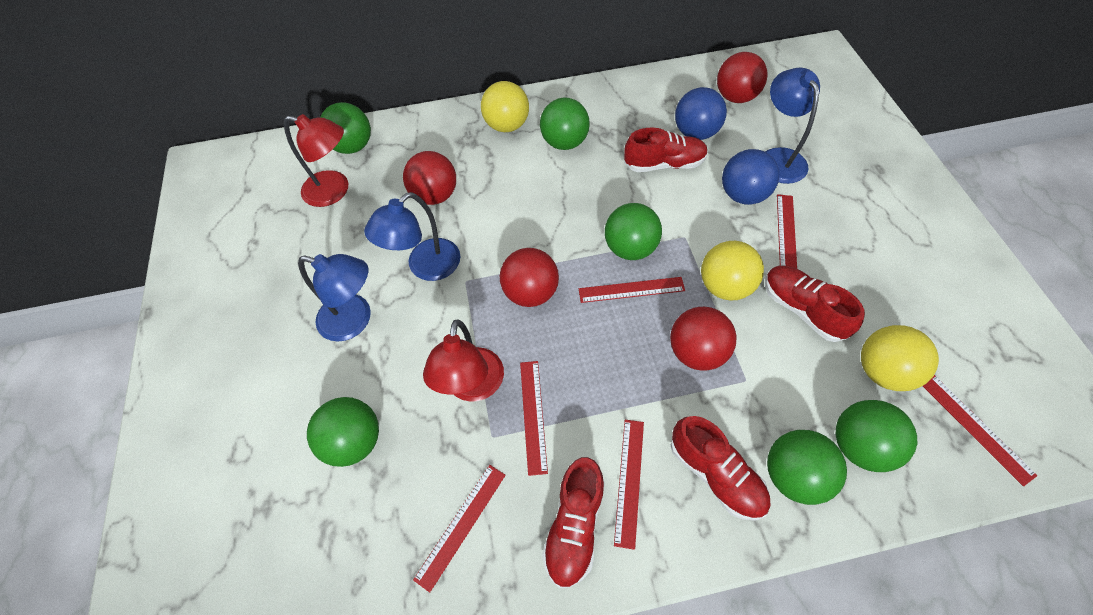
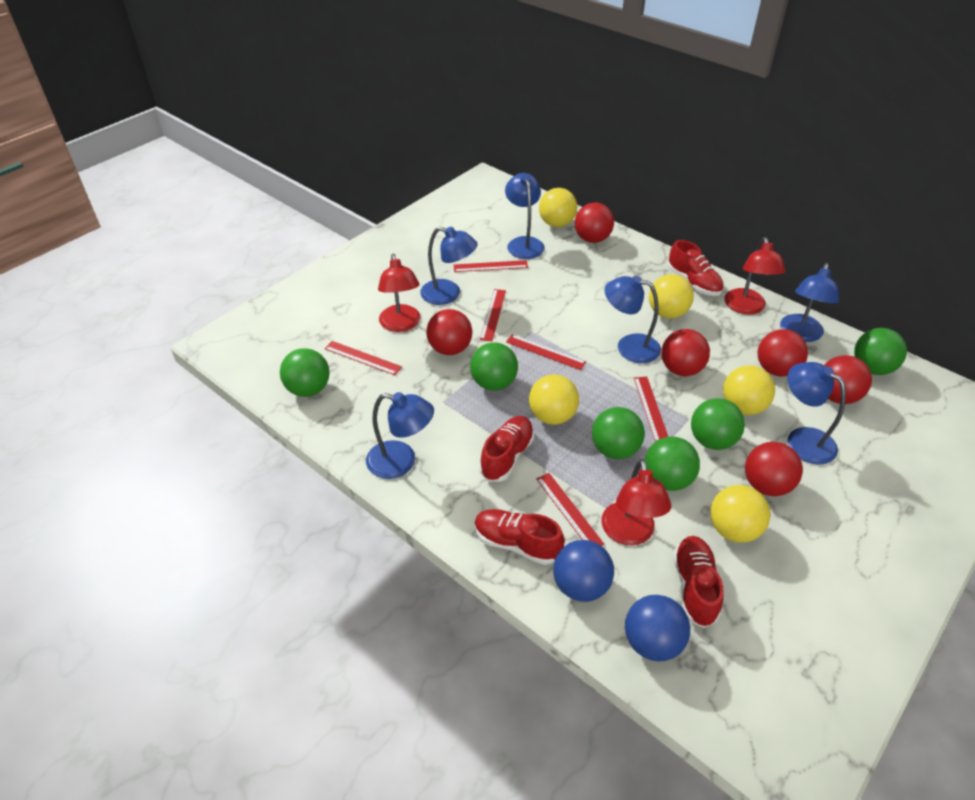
blue lamp: [298,254,371,342] [364,192,460,281] [765,68,820,184] = 3 -> [366,392,434,479] [420,227,478,305] [505,173,545,259] [605,276,661,363] [780,263,839,342] [787,362,846,465] = 6
red ball: [403,151,456,205] [500,248,559,307] [670,307,737,371] [717,52,767,103] = 4 -> [426,309,472,355] [575,203,614,243] [661,329,710,376] [745,442,803,496] [758,329,808,377] [824,355,872,404] = 6
red lamp: [284,114,348,207] [423,320,504,402] = 2 -> [378,254,420,332] [601,459,672,546] [724,237,785,315] = 3
yellow ball: [481,81,529,132] [701,241,764,300] [861,325,939,391] = 3 -> [529,374,579,425] [539,188,577,227] [649,274,694,319] [710,485,770,543] [723,366,775,415] = 5

